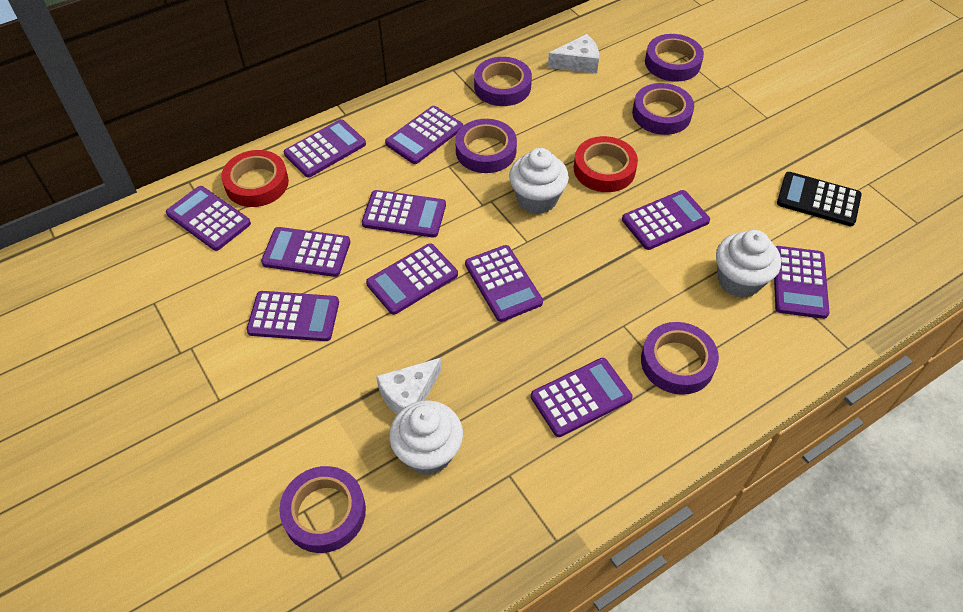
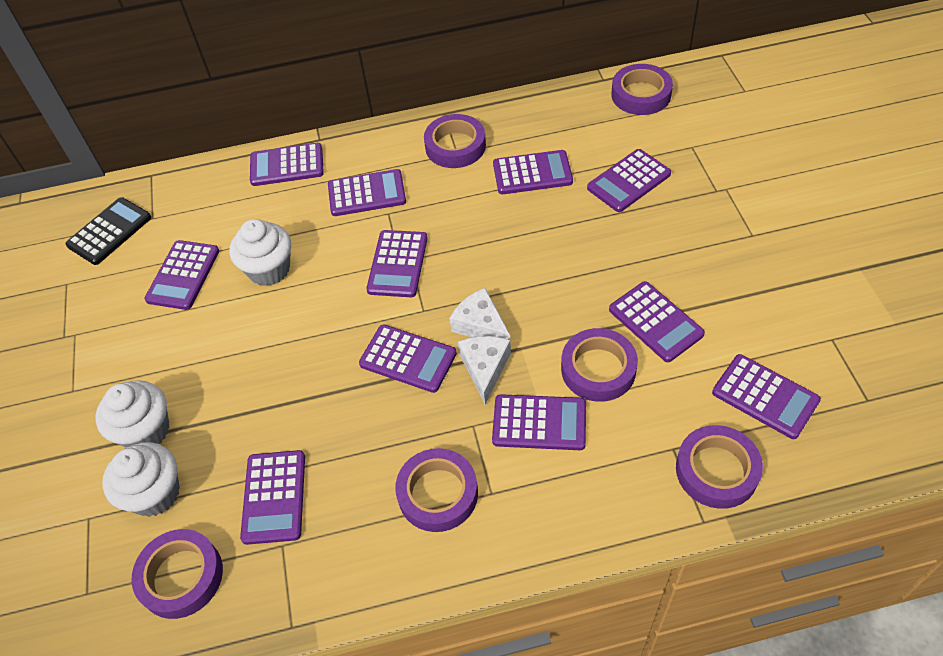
red tape: [221,150,289,207] [574,136,638,192] = 2 -> none = 0

